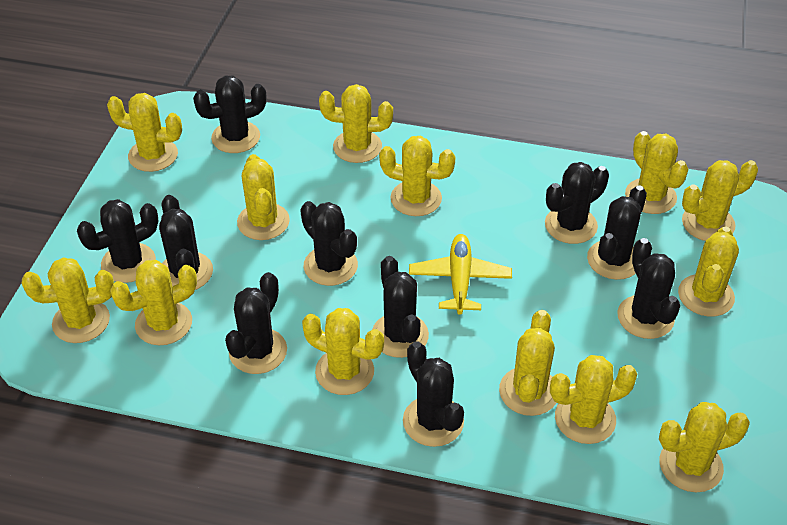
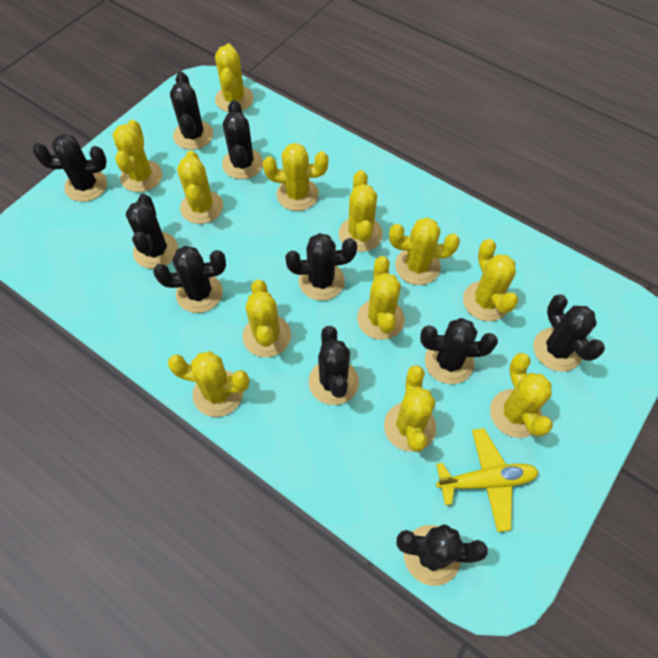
yellow cactus: [22,257,114,343] [107,93,182,172] [110,260,197,345] [237,154,290,240] [302,308,384,395] [319,84,393,163] [379,136,456,216] [499,310,556,416] [550,355,637,444] [625,131,688,214] [659,402,750,492] [678,226,739,317] [682,160,758,241] = 13 -> [113,120,162,192] [168,351,250,417] [177,151,223,224] [215,44,253,112] [243,280,291,357] [263,143,328,211] [339,170,383,252] [357,256,405,340] [384,365,436,452] [389,218,460,285] [463,239,518,321] [490,353,553,438] = 12

